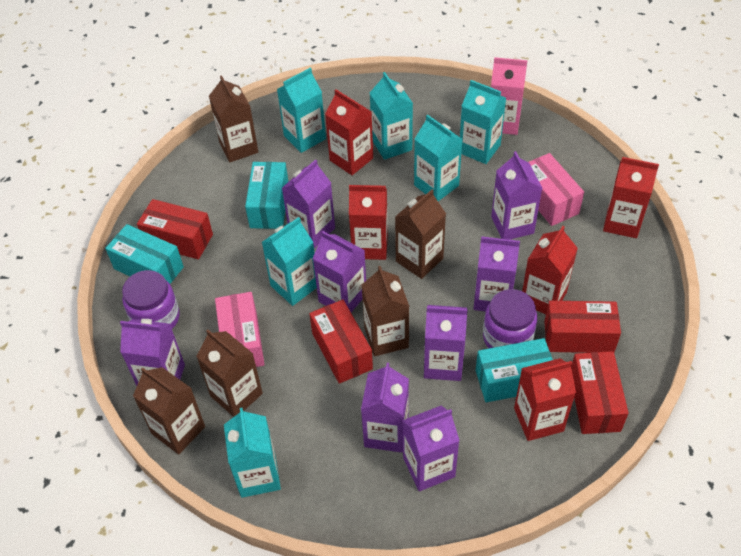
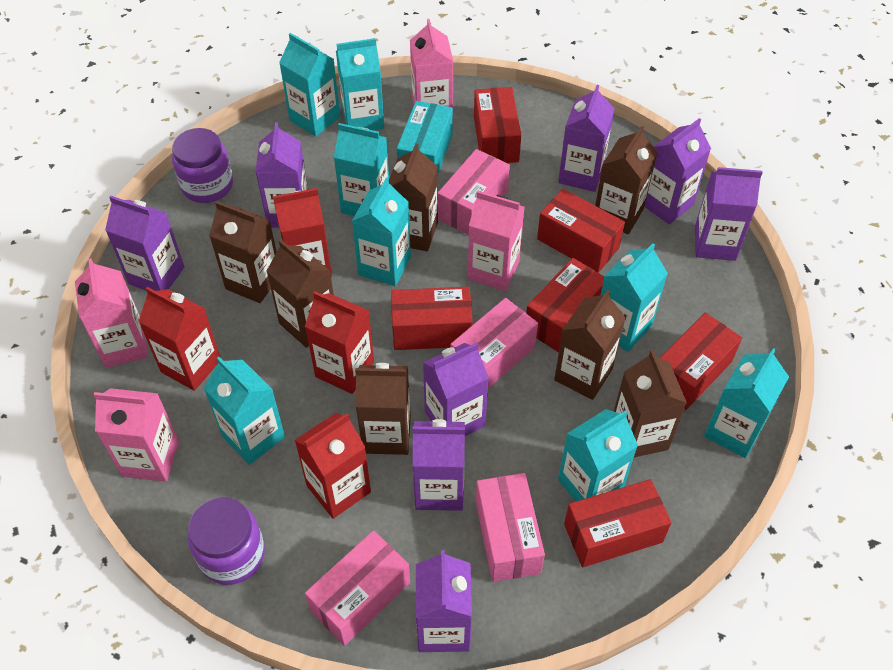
brown carton: [133,367,205,454] [196,330,263,417] [209,75,258,162] [362,266,409,356] [395,189,446,279] = 5 -> [209,201,277,303] [267,240,334,348] [355,363,411,455] [389,144,438,251] [554,290,626,400] [595,126,658,234] [614,350,687,457] = 7
pink box: [215,292,265,367] [528,153,584,226] = 2 -> [305,530,410,646] [438,149,510,235] [451,298,538,389] [476,473,545,582] = 4
pink carton: [491,57,527,135] = 1 -> [75,258,149,368] [93,388,179,482] [410,19,453,108] [468,191,525,291] = 4
red box: [137,199,213,259] [309,300,373,384] [544,301,621,353] [571,351,629,434] = 4 -> [391,287,473,350] [474,87,521,163] [526,258,604,352] [537,189,625,273] [564,479,672,568] [660,312,742,410] = 6
red carton: [325,89,373,175] [349,185,388,260] [514,358,576,441] [522,226,578,314] [603,157,659,238] = 5 -> [138,287,221,391] [273,188,332,277] [295,413,371,519] [305,291,374,394] = 4
turquoise box: [105,224,184,284] [245,162,288,229] [475,338,553,402] = 3 -> [397,101,453,173] = 1
turquoise carton: [224,408,281,498] [262,217,317,306] [277,68,326,153] [370,72,413,160] [414,114,463,201] [460,80,506,164] = 6 -> [204,357,285,465] [279,33,340,137] [334,123,389,216] [336,38,384,130] [352,177,411,286] [558,409,638,501] [601,243,668,352] [704,348,789,458] = 8

